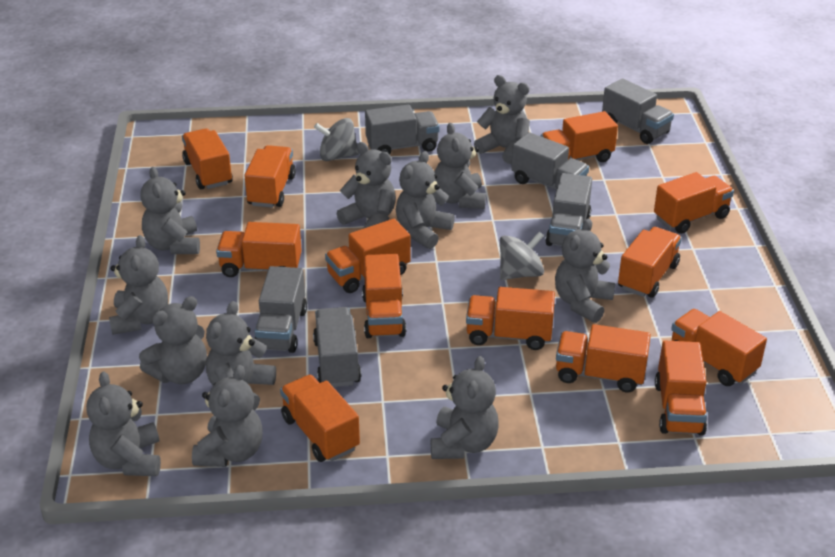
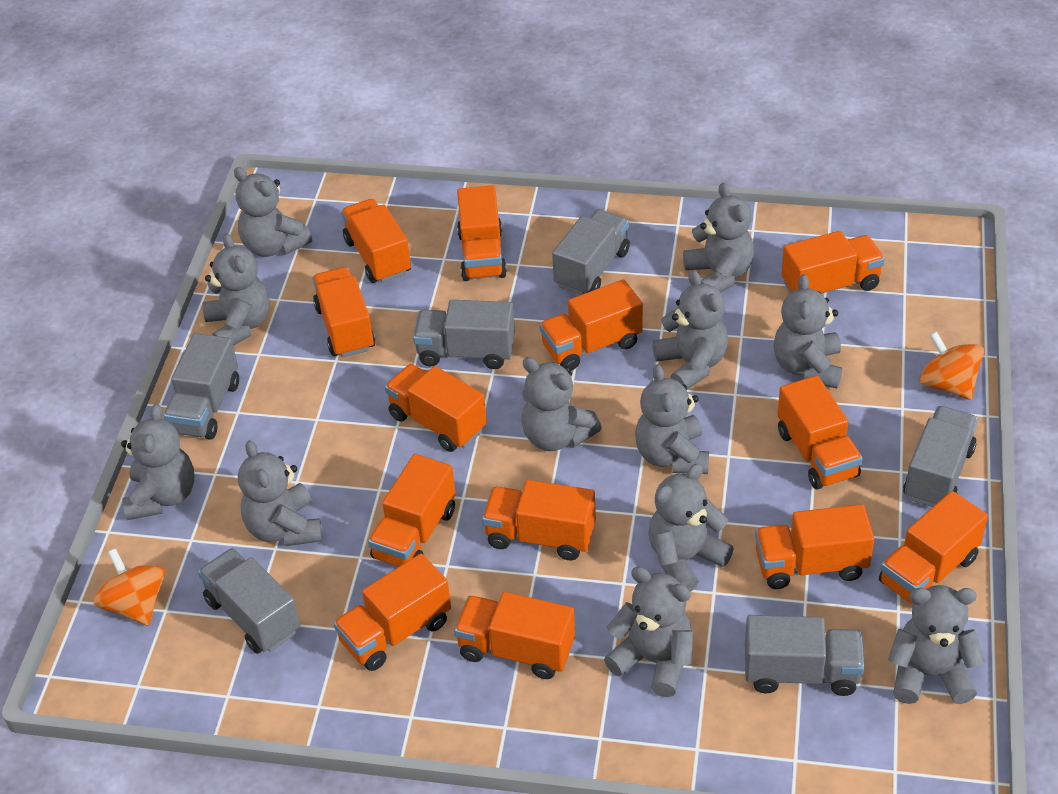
grey spinning top: [314,118,359,161] [500,231,544,280] = 2 -> none = 0
orange spinning top: none = 0 -> [93,548,165,626] [919,331,984,400] = 2

